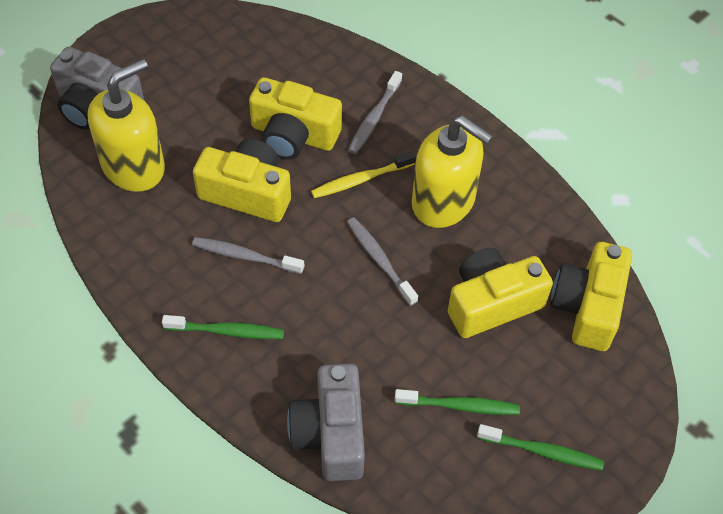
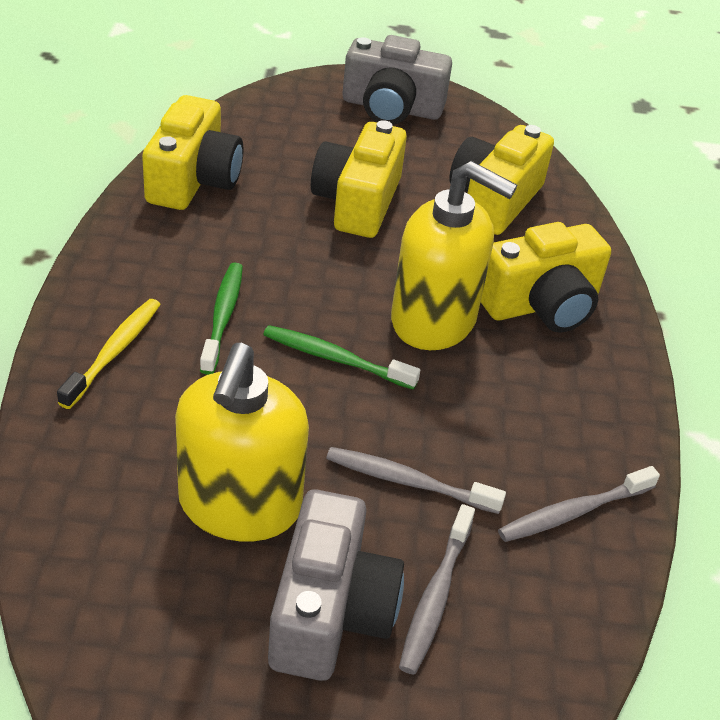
green toothbrush: [162,315,284,339] [394,389,520,415] [477,424,604,471] = 3 -> [200,263,243,375] [263,325,420,390] = 2

